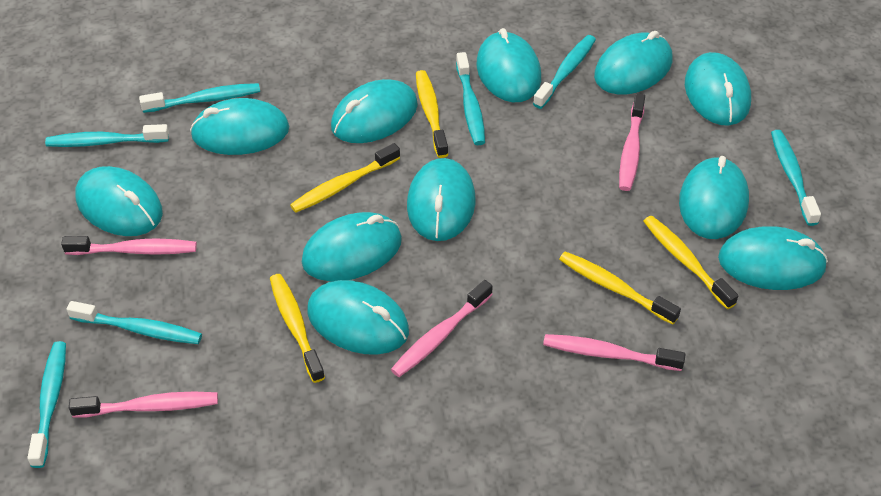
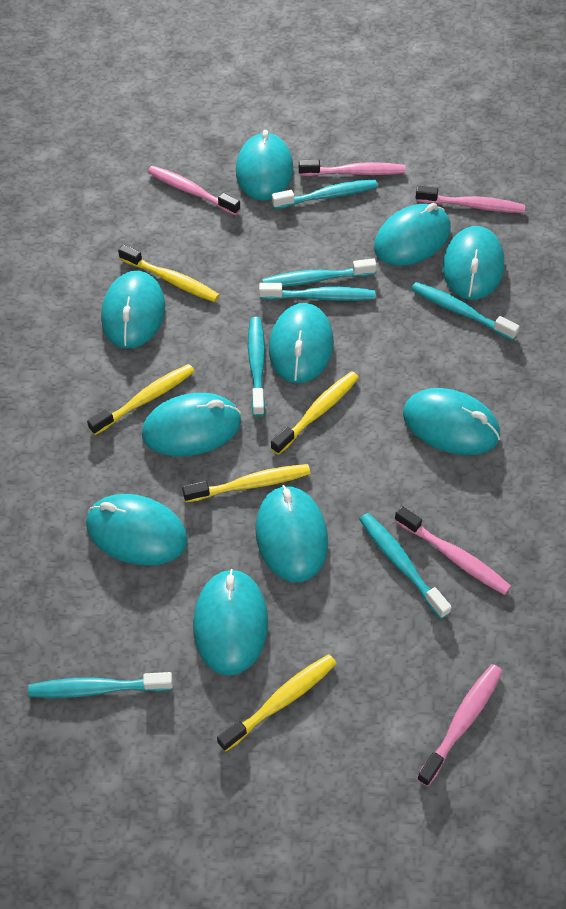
turquoise mouse: [75,166,163,236] [190,98,289,155] [302,212,402,281] [307,280,409,355] [331,79,418,143] [407,158,476,241] [477,28,541,102] [594,31,672,95] [679,156,749,239] [685,52,751,126] [718,226,828,290] = 11 -> [86,494,188,566] [101,271,165,349] [142,393,241,456] [193,569,268,676] [236,130,293,200] [255,485,328,582] [269,303,333,383] [374,203,451,266] [403,388,500,455] [443,226,504,300] = 10

